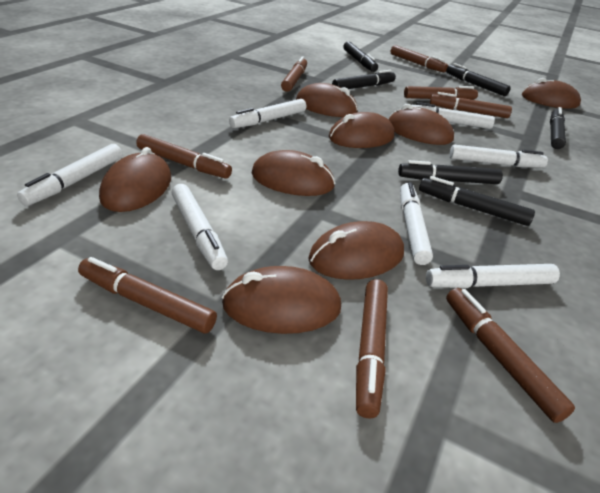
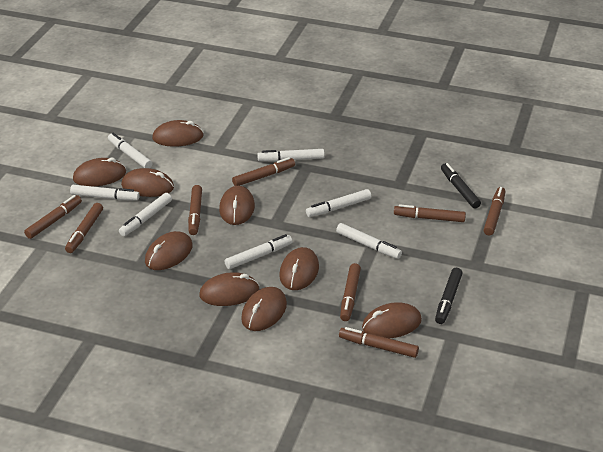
black marker: [332,70,396,89] [344,41,378,72] [398,160,503,184] [419,176,535,226] [446,63,511,96] [550,107,566,149] = 6 -> [435,268,463,324] [441,163,481,209] = 2
brown mouse: [99,147,171,212] [222,266,341,334] [251,150,335,196] [296,83,358,117] [308,221,404,280] [329,112,394,148] [388,104,454,145] [522,78,581,109] = 8 -> [73,158,126,187] [121,168,174,197] [145,231,193,270] [152,120,204,147] [199,272,259,306] [219,186,255,225] [241,287,287,331] [279,247,319,290] [362,302,422,338] = 9

